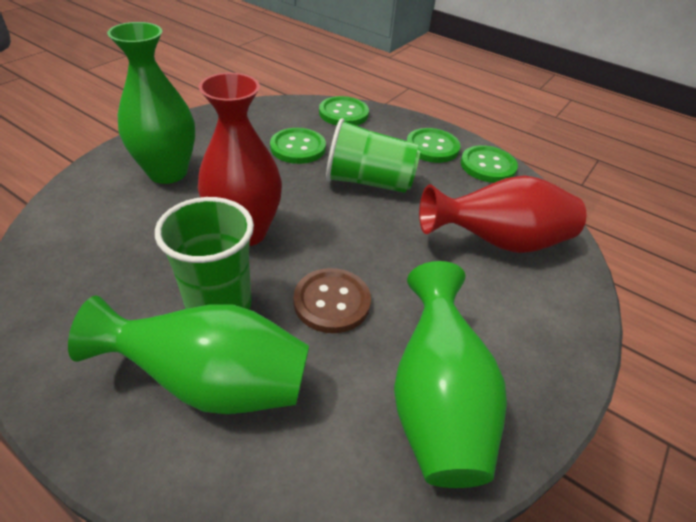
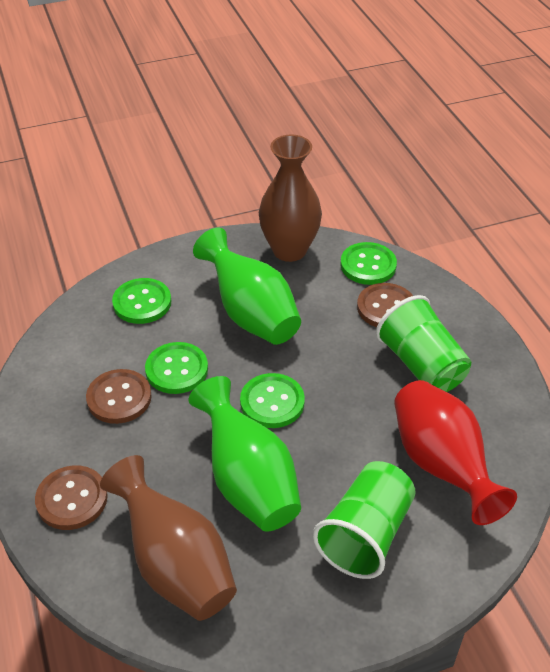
brown button: [293,268,371,333] = 1 -> [35,465,108,530] [86,369,152,424] [357,283,413,327] = 3
brown vase: none = 0 -> [100,455,237,621] [259,134,322,262] = 2
green vase: [68,296,309,414] [107,22,195,184] [394,261,507,488] = 3 -> [189,376,301,532] [193,228,301,345] = 2
red vase: [198,73,282,246] [419,175,587,253] = 2 -> [394,380,517,525] = 1

